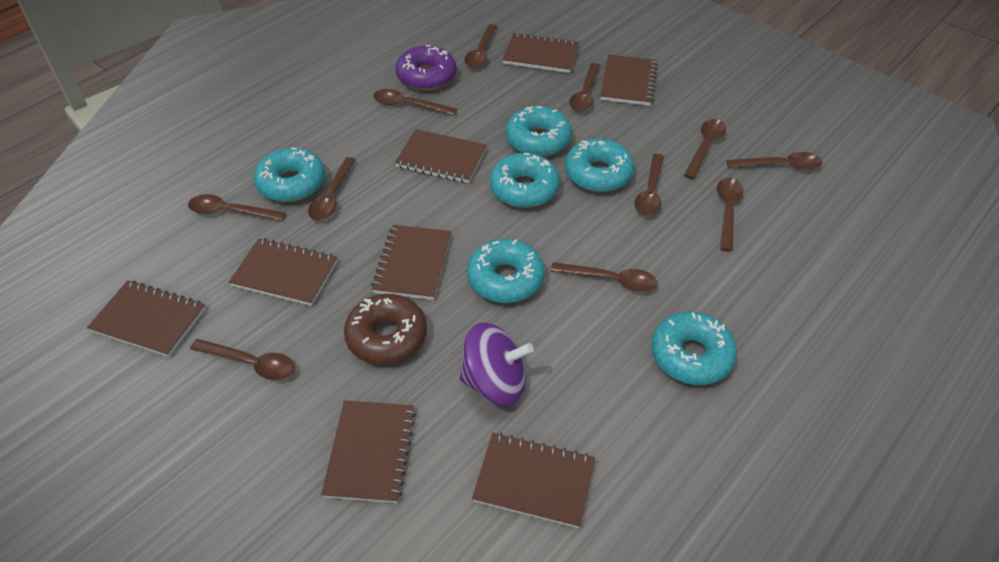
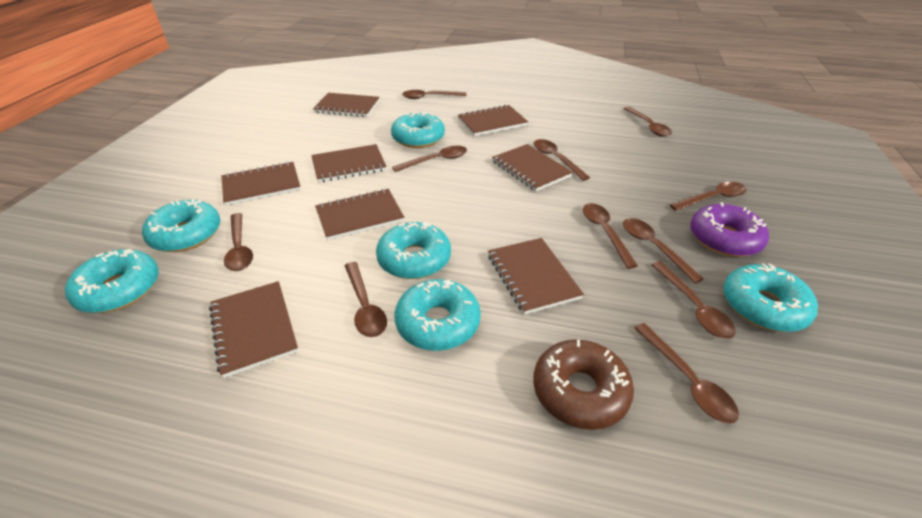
purple spinning top: [460,323,534,406] = 1 -> none = 0

